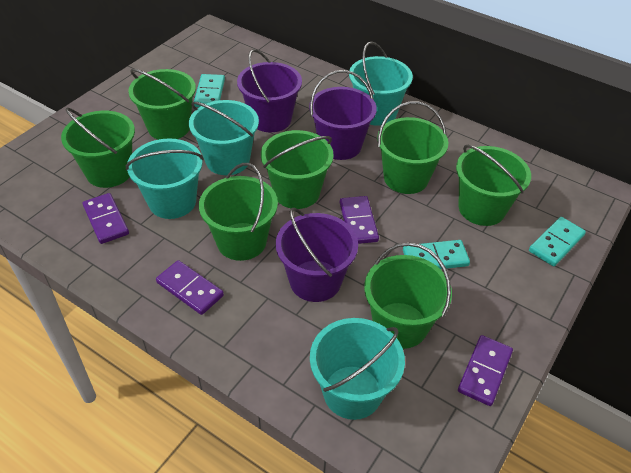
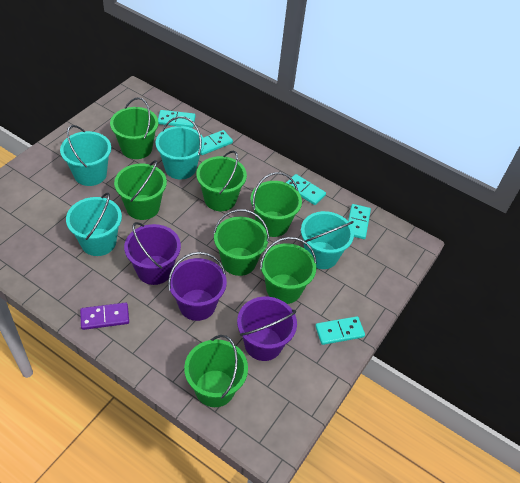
purple domino: [83,193,129,244] [156,260,224,315] [340,196,379,244] [458,335,513,406] = 4 -> [80,302,129,330] = 1
turquoise domino: [194,74,225,107] [403,240,470,269] [529,217,586,266] = 3 -> [158,110,196,128] [200,130,233,155] [286,174,326,205] [315,316,365,345] [348,204,371,239] = 5

